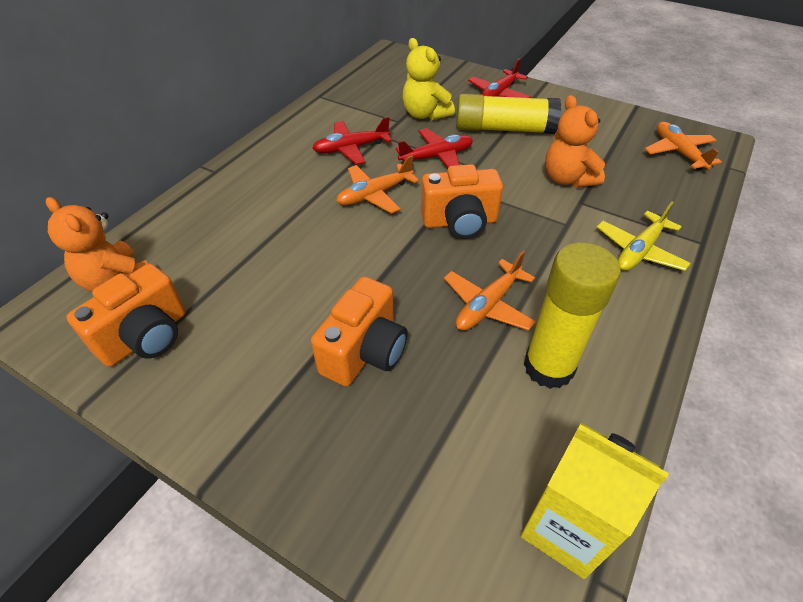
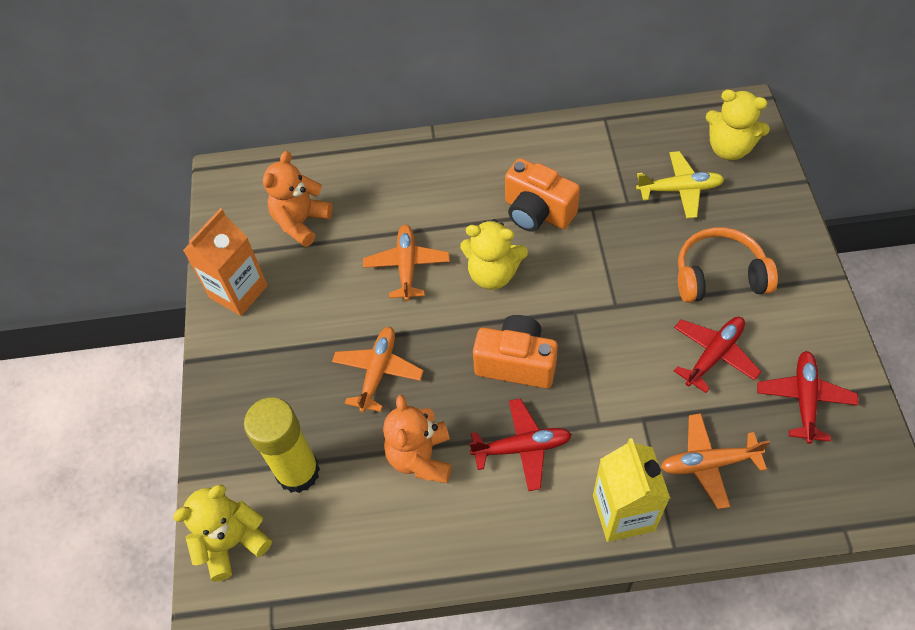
orange camera: [66,264,186,367] [311,276,408,386] [421,164,503,238] = 3 -> [473,315,558,388] [505,158,580,232] = 2
orange carton: none = 0 -> [183,208,268,316] = 1
orange headphones: none = 0 -> [678,227,778,303] = 1
yellow glue stick: [456,94,561,134] [524,242,620,389] = 2 -> [244,398,320,493] = 1
yellow teddy bear: [402,38,455,120] = 1 -> [173,485,272,582] [460,219,528,290] [706,89,770,160] = 3

